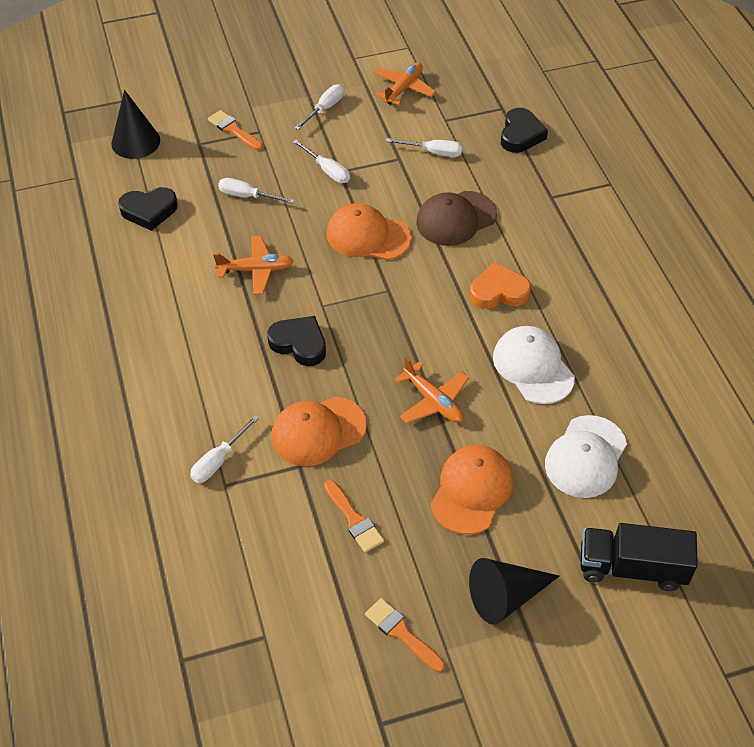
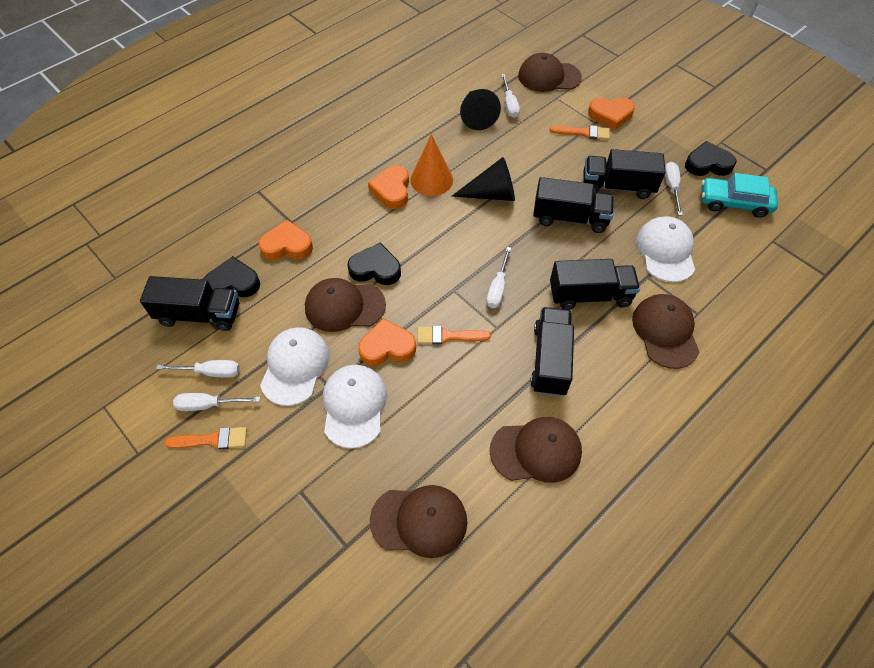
black truck: [581,523,698,591] = 1 -> [140,276,239,331] [530,307,574,396] [533,177,614,233] [550,259,640,310] [584,149,666,199] = 5
brown cap: [416,191,497,246] = 1 -> [305,278,386,332] [370,485,468,558] [490,417,582,483] [518,53,582,92] [632,294,699,369] = 5
orange cap: [272,396,366,466] [327,203,411,260] [431,445,513,534] = 3 -> none = 0
orange cone: none = 0 -> [410,134,453,196] = 1
orange heart: [470,262,531,309] = 1 -> [259,220,313,260] [358,318,416,366] [368,165,409,209] [588,97,635,130] = 4
orange plane: [213,236,294,295] [374,62,436,105] [395,357,469,423] = 3 -> none = 0
turquoise car: none = 0 -> [701,173,778,218] = 1
white cap: [493,326,575,404] [545,415,627,498] = 2 -> [260,327,330,406] [323,365,387,449] [636,216,695,282] = 3

